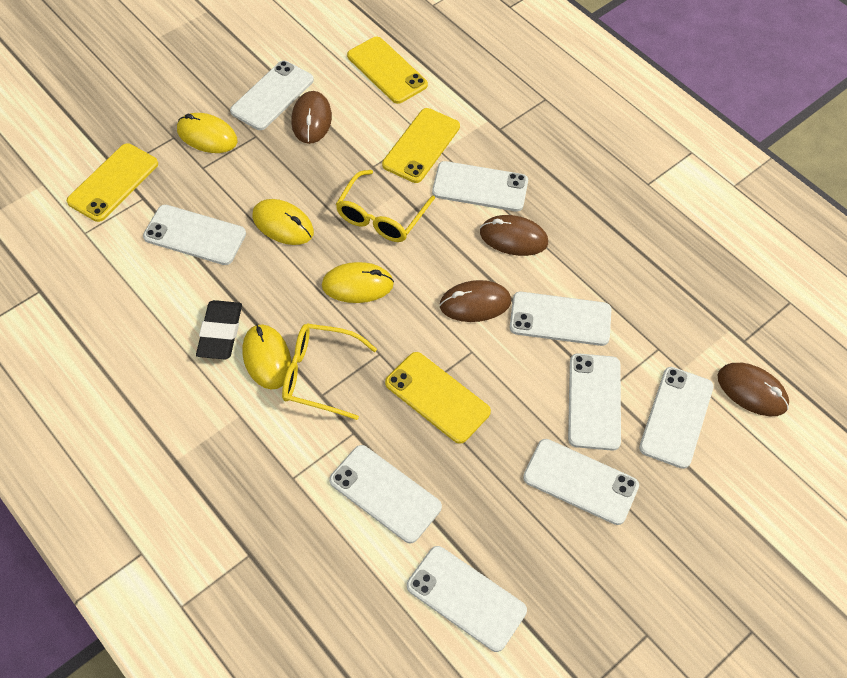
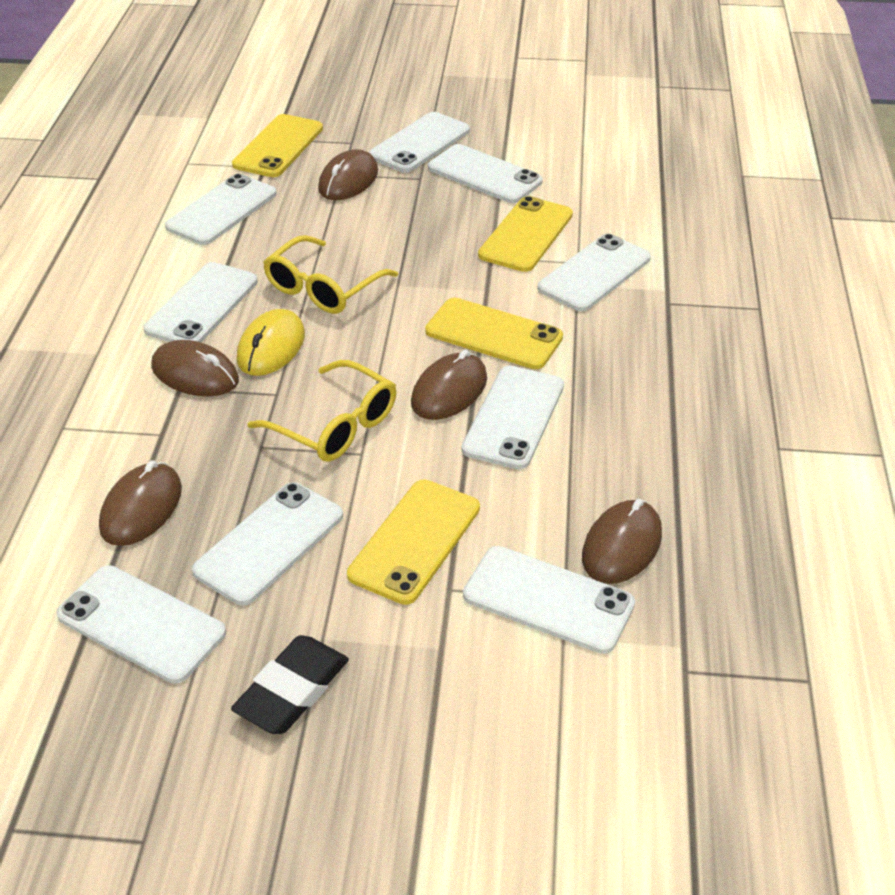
brown mouse: [291,91,332,144] [440,280,511,322] [480,215,548,256] [717,363,789,416] = 4 -> [99,460,182,546] [151,340,239,396] [318,149,378,200] [411,350,487,420] [582,499,662,584] = 5
yellow mouse: [177,113,237,153] [243,324,291,389] [252,199,314,245] [322,262,394,303] = 4 -> [237,309,305,376] = 1

